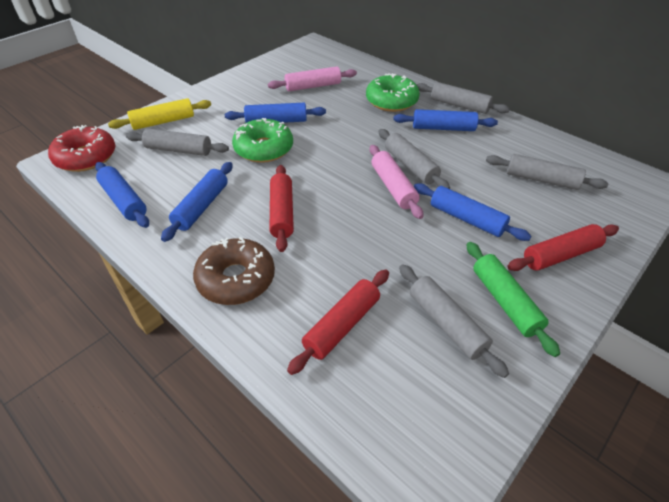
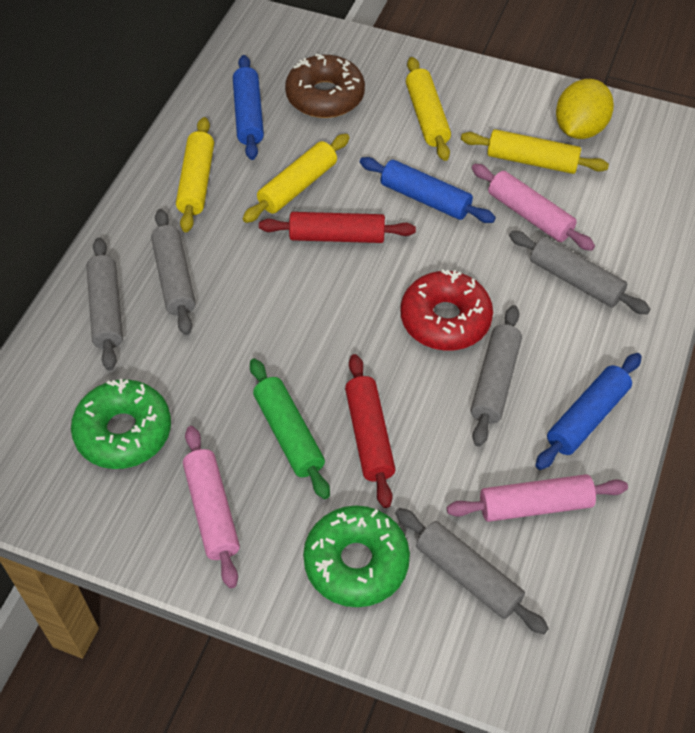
blue rolling pin: [95,162,149,228] [161,162,233,242] [225,103,326,123] [393,109,498,131] [414,183,531,241] = 5 -> [233,55,264,160] [360,157,496,223] [535,353,642,470] = 3
pink rolling pin: [268,66,357,91] [370,145,423,219] = 2 -> [183,426,240,588] [447,474,628,522] [472,164,595,251] = 3
red rolling pin: [269,165,294,252] [287,270,389,375] [507,224,619,271] = 3 -> [259,212,416,243] [345,354,396,508] = 2
yellow lemon: none = 0 -> [556,79,614,139] = 1
yellow rolling pin: [108,98,211,130] = 1 -> [176,117,214,232] [243,134,350,223] [406,57,451,161] [461,129,609,174] = 4

